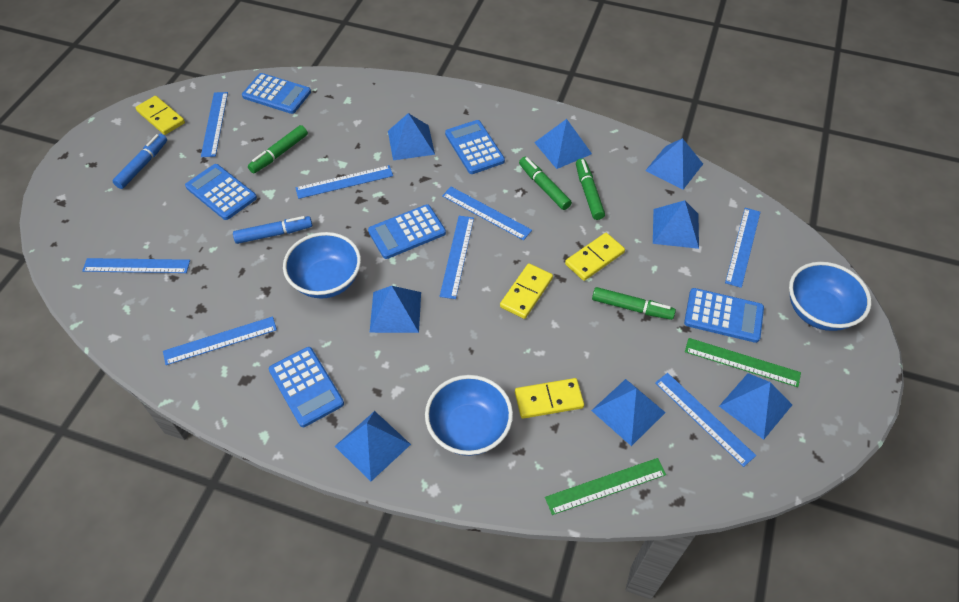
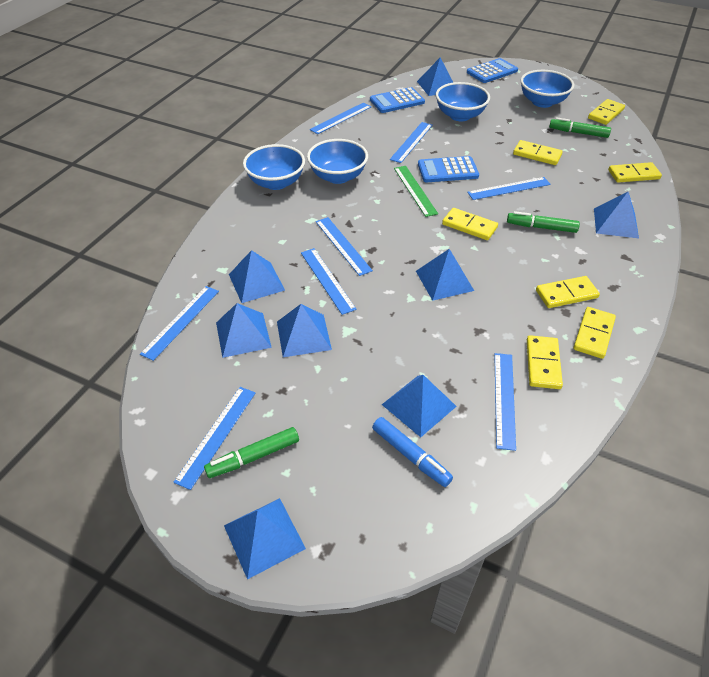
blue bowl: [283,232,361,298] [425,375,513,456] [789,262,871,331] = 3 -> [243,144,305,190] [307,139,368,184] [436,82,490,121] [520,70,574,108] = 4
blue calculator: [185,164,257,220] [242,73,311,114] [269,347,344,427] [368,204,446,259] [445,120,505,174] [684,288,764,343] = 6 -> [370,87,425,113] [418,156,479,182] [467,58,518,83] = 3
blue marker: [113,134,167,189] [233,216,312,244] = 2 -> [372,417,453,487] = 1
green marker: [248,125,308,173] [519,157,572,210] [576,158,605,220] [592,287,676,320] = 4 -> [204,427,299,478] [507,211,580,233] [549,117,611,138] = 3
green ruler: [545,458,666,515] [685,338,801,387] = 2 -> [394,166,438,217] = 1
yellow domino: [135,96,185,135] [500,263,553,319] [515,378,584,419] [565,233,625,281] = 4 -> [442,208,498,240] [513,140,563,165] [527,335,563,389] [536,276,600,308] [574,307,616,359] [588,99,625,125] [608,162,662,183] = 7

